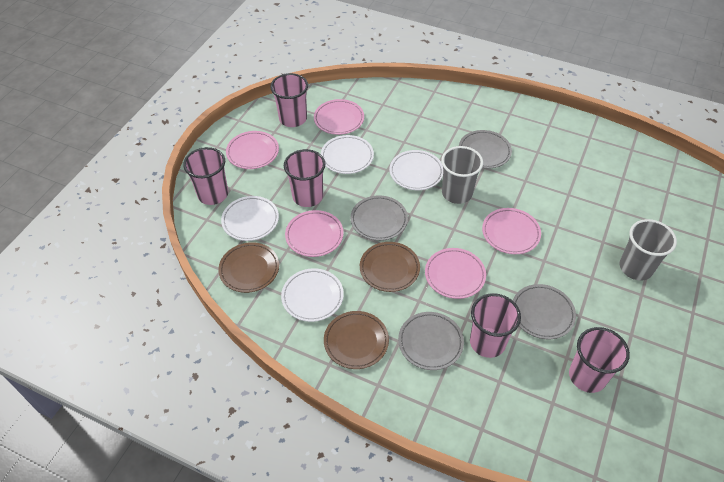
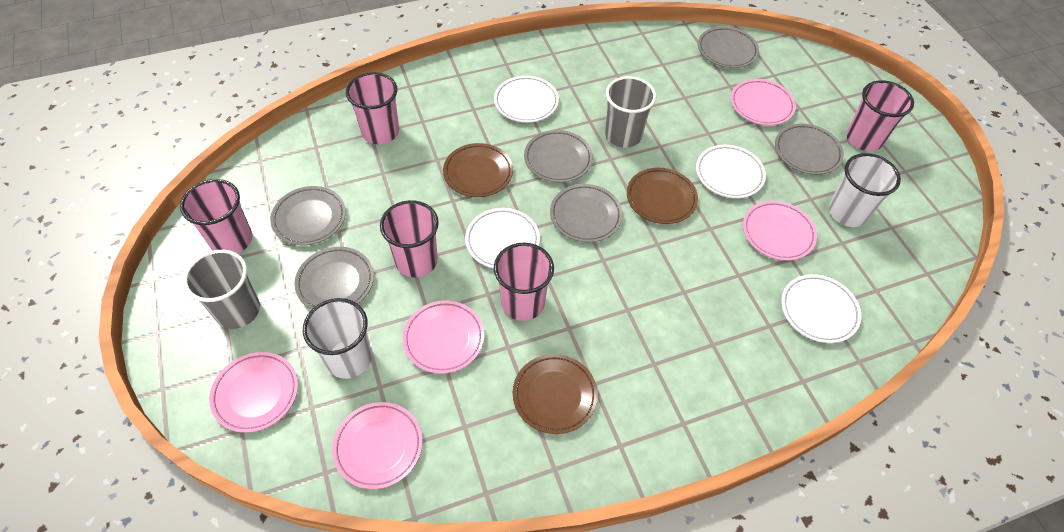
grey plate: [351,195,408,241] [398,312,464,370] [459,130,512,169] [513,284,576,339] = 4 -> [270,186,346,245] [294,247,374,310] [524,130,593,183] [550,184,623,242] [698,26,759,68] [775,124,844,175] = 6
white cup: none = 0 -> [303,298,372,379] [829,153,901,227] = 2

